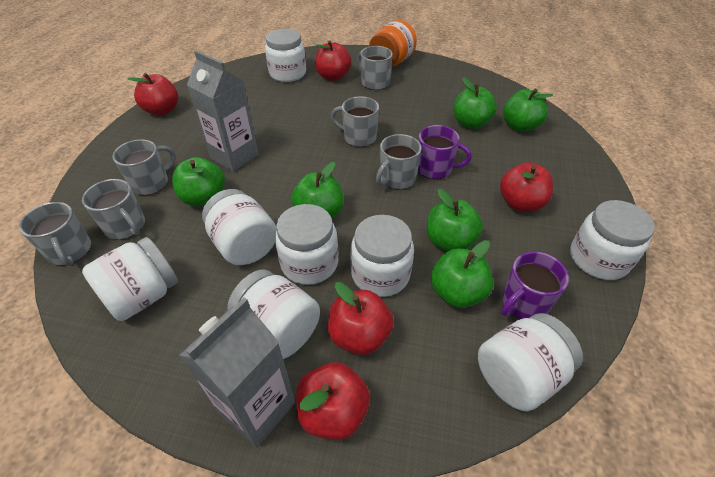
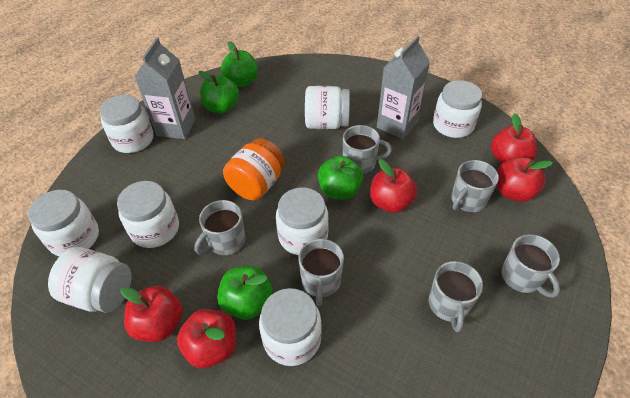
green apple: [172,157,225,206] [291,162,344,218] [427,189,483,251] [431,240,494,308] [454,77,497,129] [503,89,553,132] = 6 -> [199,71,239,113] [217,265,273,320] [221,41,258,87] [318,156,363,200] = 4
purple mug: [418,125,472,179] [501,251,569,319] = 2 -> none = 0

